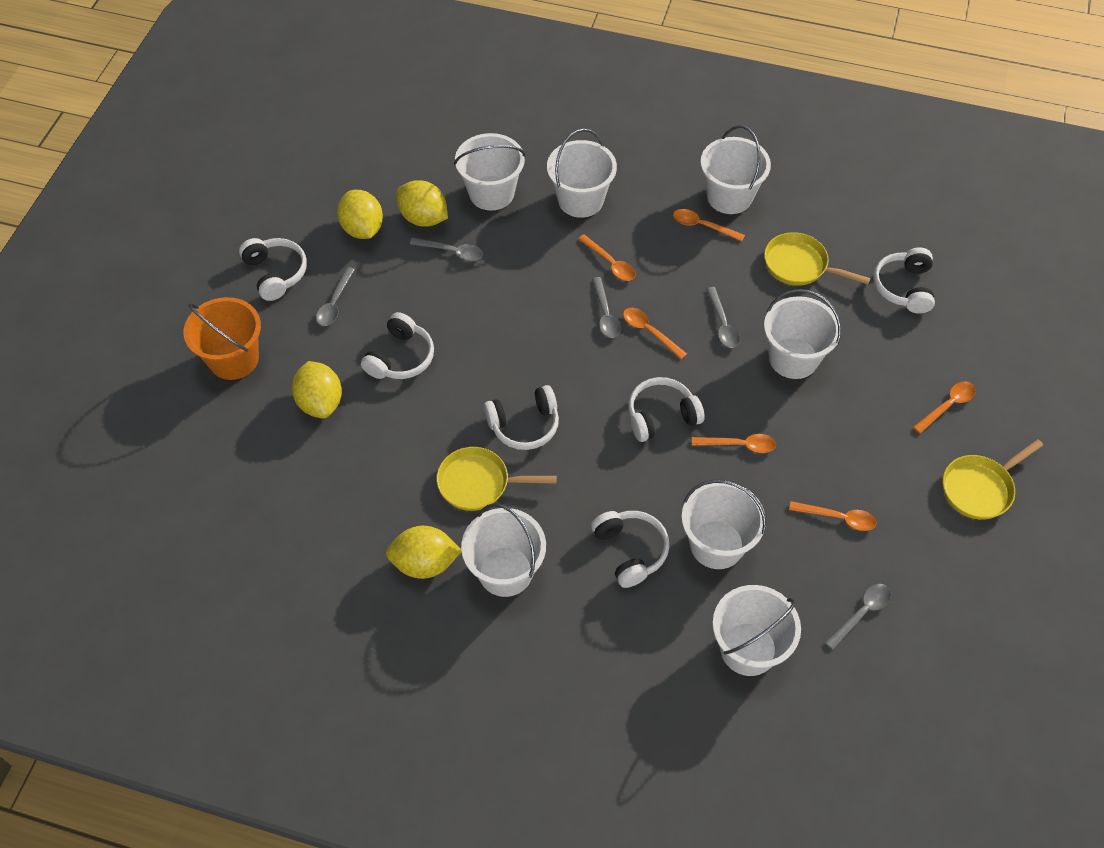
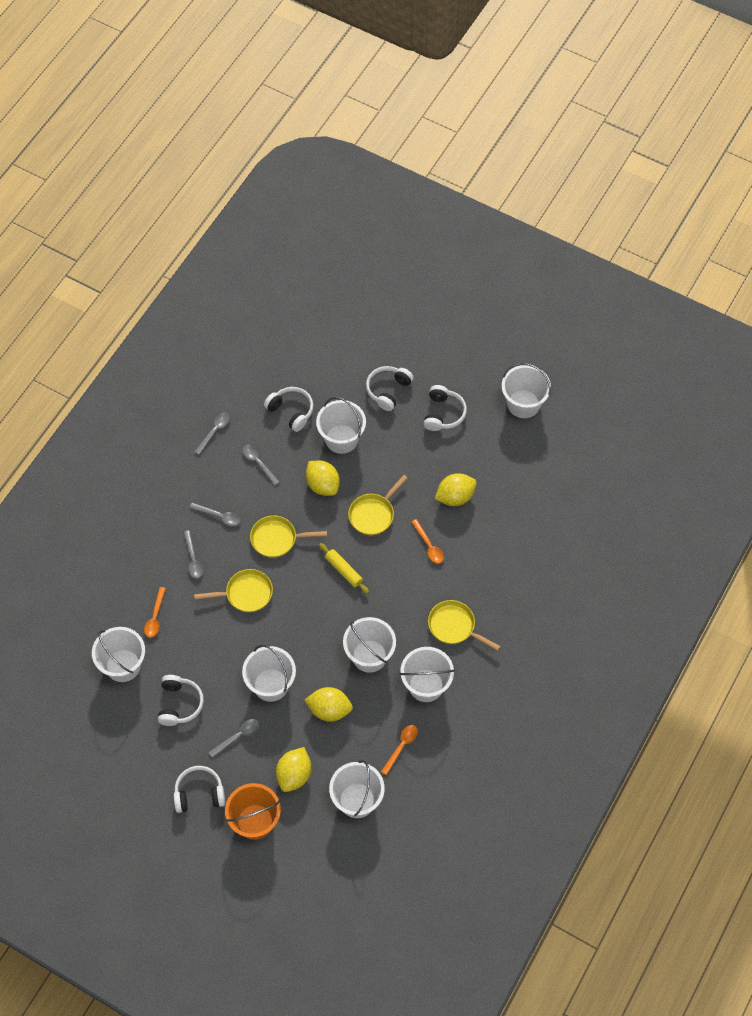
orange spoon: [578,234,636,281] [623,308,687,360] [673,209,745,241] [692,434,776,453] [789,501,877,531] [913,382,976,434] = 6 -> [144,587,166,637] [381,725,418,775] [411,519,444,564] = 3
white headphones: [239,238,307,301] [361,312,434,379] [484,385,559,450] [591,511,669,588] [628,377,705,442] [873,247,935,314] = 6 -> [158,675,204,726] [174,766,225,813] [264,387,314,432] [366,366,414,411] [424,385,467,431] = 5
yellow pan: [436,447,557,511] [764,232,871,286] [943,439,1043,520] = 3 -> [194,569,273,612] [250,515,327,558] [348,475,408,535] [428,600,501,651] = 4
yellow rolling pin: none = 0 -> [319,543,369,594] = 1

